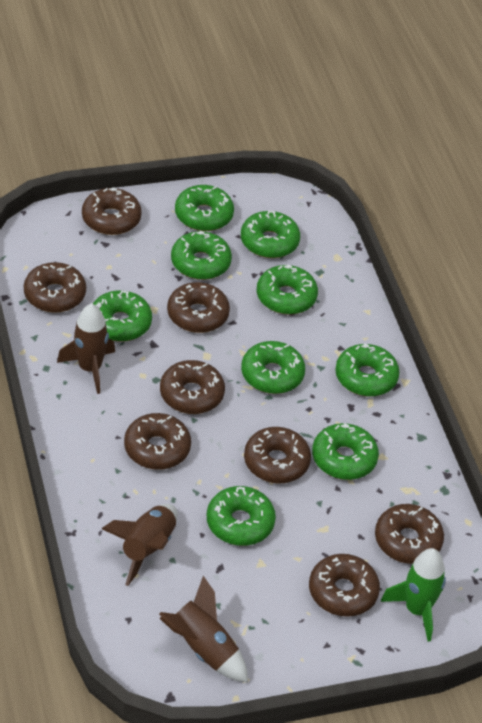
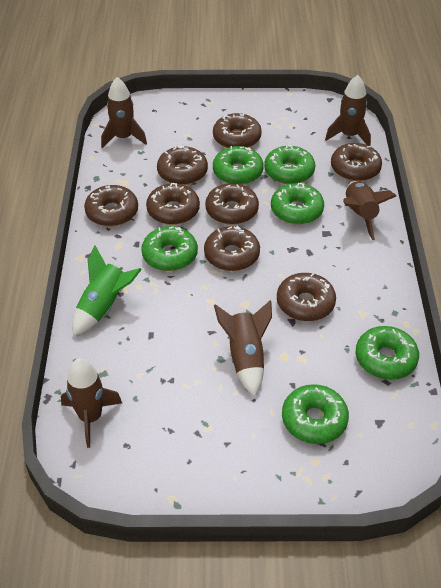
brown rocket: [57,303,115,394] [102,504,177,586] [159,576,248,683] = 3 -> [61,358,122,448] [101,77,147,148] [214,300,272,397] [325,75,371,146] [343,181,396,240] = 5
green donut: [93,290,152,342] [171,231,232,280] [175,185,234,231] [207,486,276,546] [241,211,300,258] [241,341,305,394] [257,264,318,315] [312,423,379,480] [335,343,399,397] = 9 -> [141,226,198,271] [213,146,264,185] [264,145,315,184] [271,183,324,225] [282,384,349,444] [356,326,419,380] = 6

